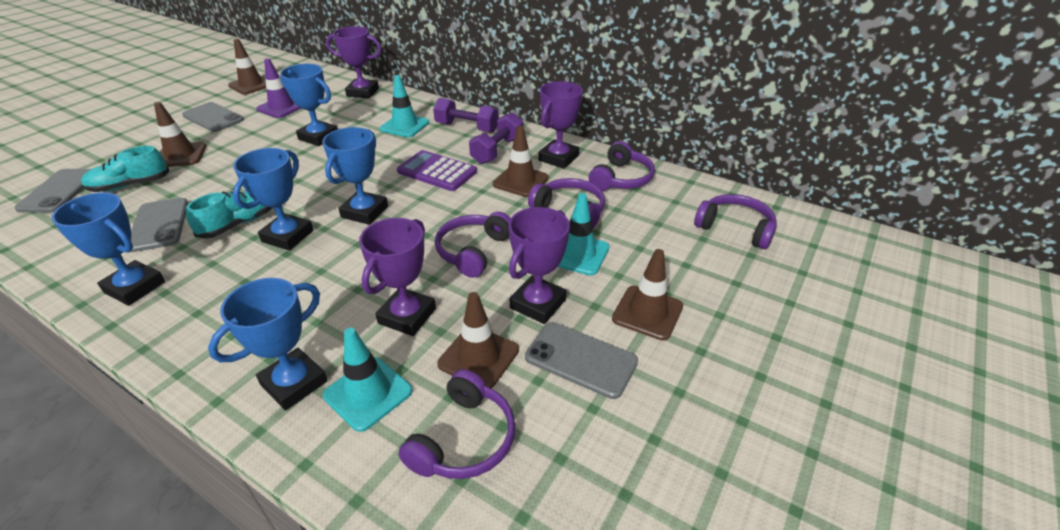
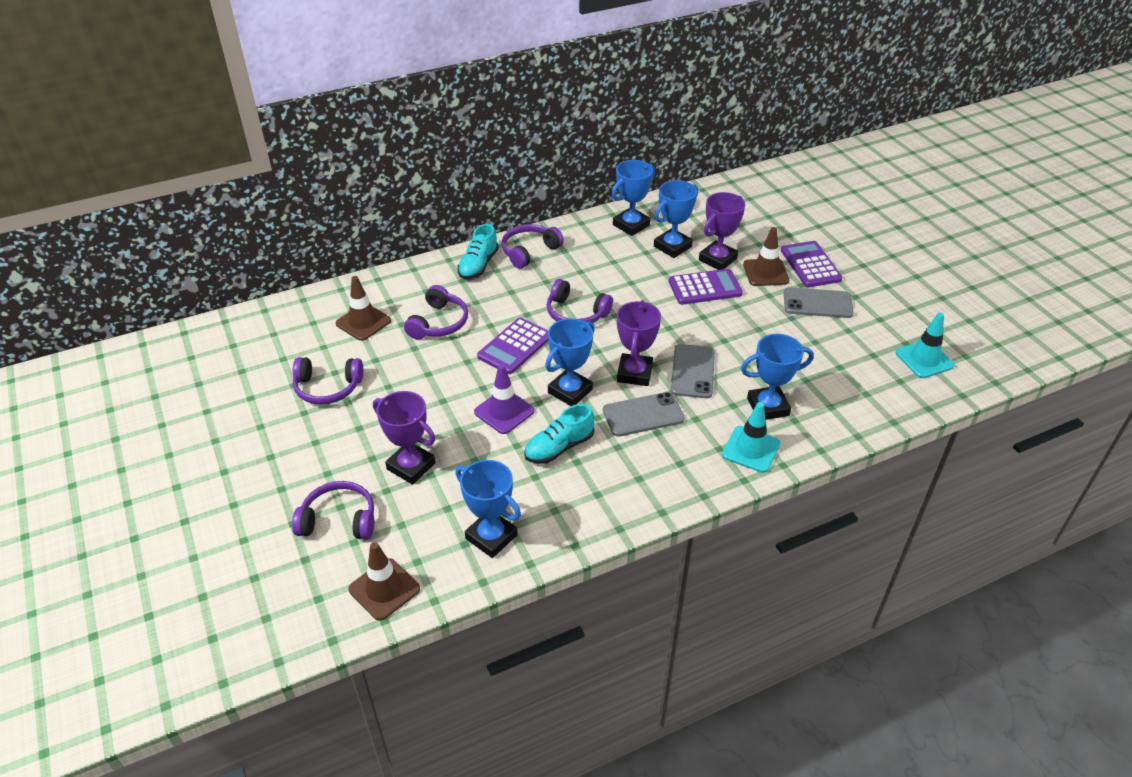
brown traffic cone: [154,102,207,167] [228,38,266,95] [437,292,519,388] [493,125,549,197] [612,249,683,341] = 5 -> [335,276,391,341] [349,542,420,621] [743,227,789,286] = 3
grey phone: [15,169,90,213] [130,198,188,252] [182,102,244,132] [525,322,638,399] = 4 -> [603,392,685,437] [671,344,715,398] [784,287,854,318] = 3
purple calculator: [397,150,477,191] = 1 -> [477,318,548,374] [669,269,743,305] [781,241,843,287] = 3
purple dumbbell: [433,98,499,133] [469,112,523,164] = 2 -> none = 0
purple trophy: [326,26,382,98] [359,218,436,336] [508,207,570,324] [539,81,583,169] = 4 -> [373,391,436,485] [617,300,661,386] [699,192,745,270] = 3
turquoise traffic cone: [323,328,412,432] [380,75,429,137] [557,193,610,276] = 3 -> [722,402,781,473] [896,313,955,378] = 2

